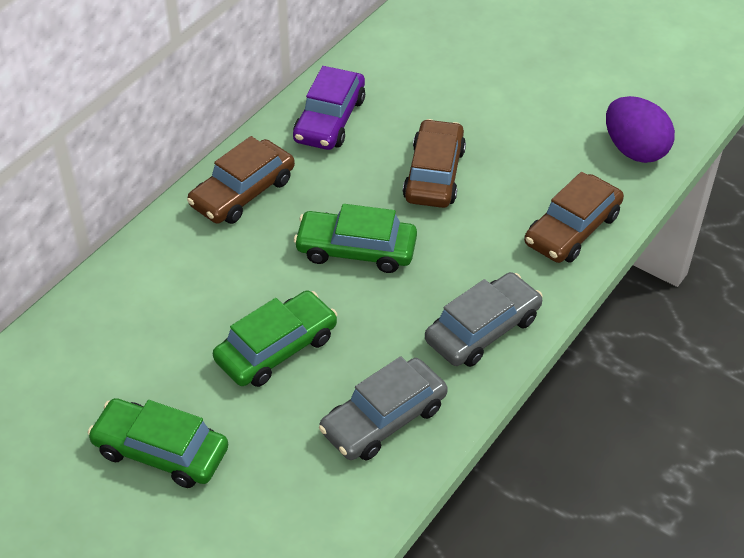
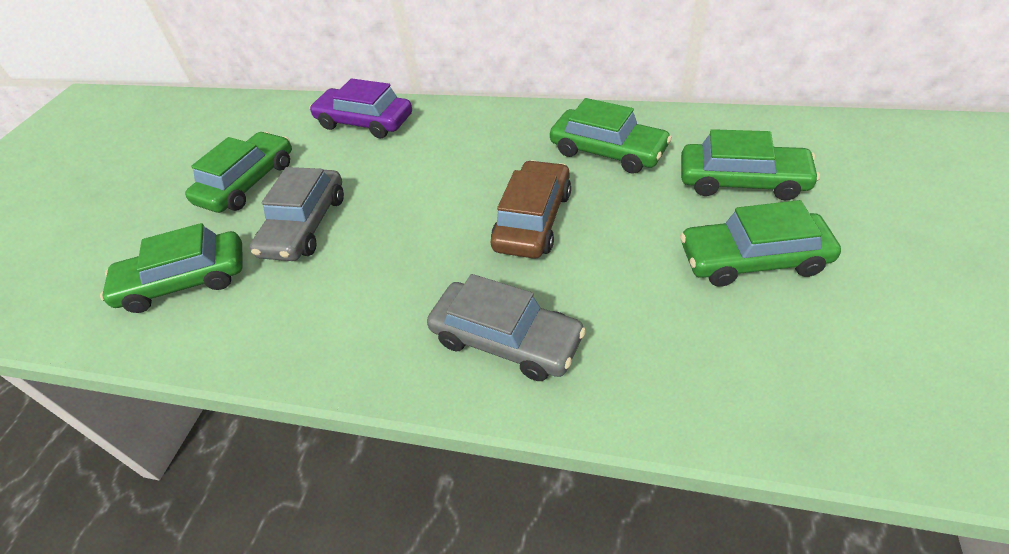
brown car: [187,136,295,224] [403,119,466,208] [524,172,624,263] = 3 -> [491,160,571,258] = 1
green car: [88,398,228,488] [213,290,337,387] [294,204,417,273] = 3 -> [100,223,243,313] [185,132,292,213] [550,98,672,174] [680,200,841,287] [681,129,820,200] = 5
purple egg: [606,96,675,163] = 1 -> none = 0

